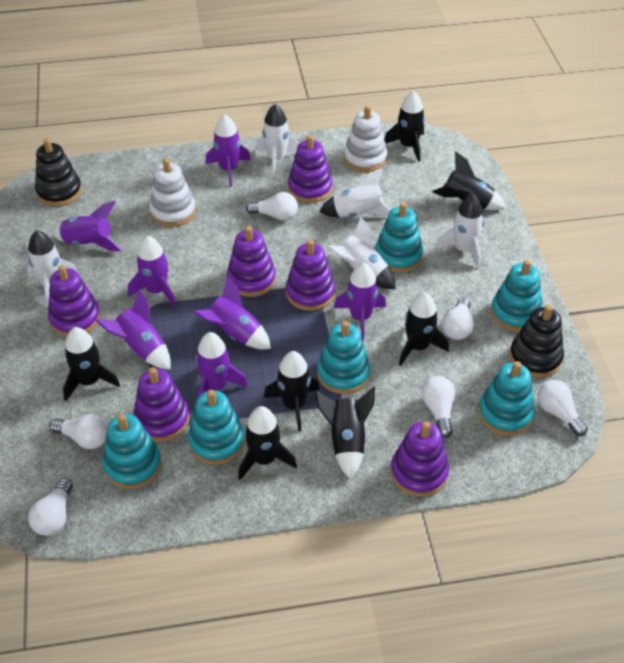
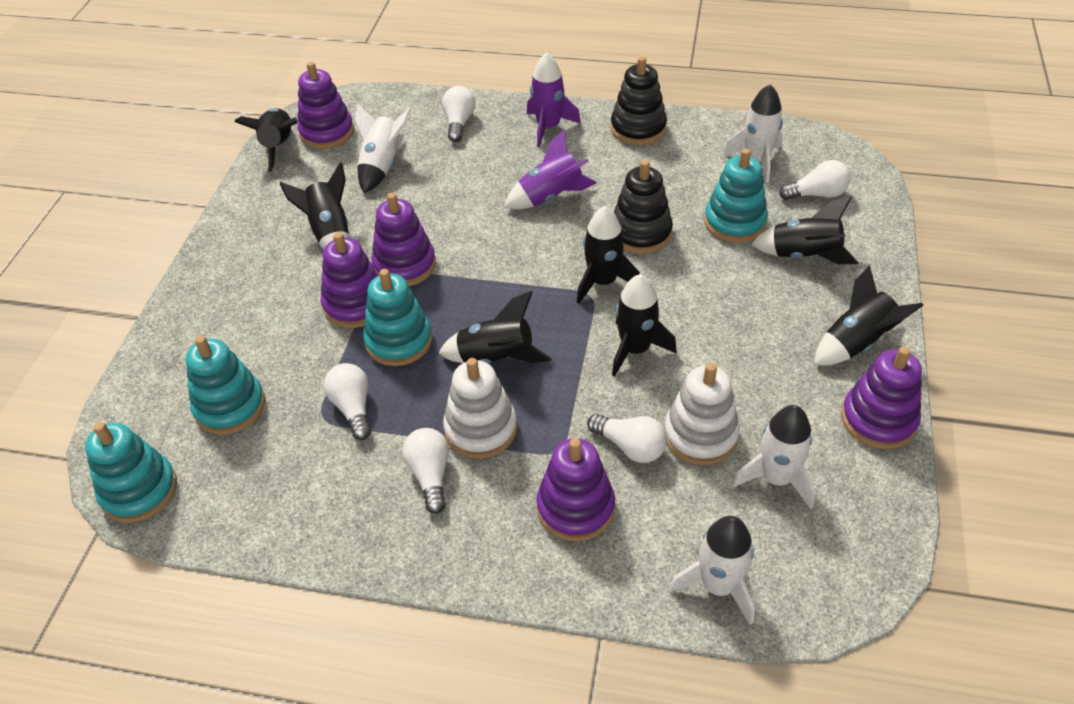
purple rocket: [52,201,122,251] [96,289,171,370] [128,236,176,307] [194,275,271,349] [196,332,248,398] [205,114,251,187] [334,263,386,341] = 7 -> [504,129,597,210] [527,52,581,147] = 2
purple stacking toy: [48,265,100,337] [133,367,189,442] [227,226,276,297] [286,240,335,311] [288,135,333,203] [391,421,449,497] = 6 -> [297,62,354,149] [321,232,379,328] [372,193,436,286] [536,438,615,541] [841,347,922,449] = 5
turquoise stacking toy: [103,414,162,489] [188,390,245,464] [317,321,370,394] [375,202,423,272] [478,361,535,436] [491,260,543,332] = 6 -> [85,422,177,523] [186,336,265,434] [363,269,432,366] [704,149,768,243] = 4
white light bulb: [28,478,73,536] [50,414,108,449] [246,192,298,221] [421,376,455,438] [442,297,474,340] [537,380,588,436] = 6 -> [324,363,371,440] [402,428,449,514] [442,86,476,142] [587,414,667,463] [779,160,851,200] = 5
white rocket: [27,230,79,306] [256,104,299,176] [319,168,391,218] [327,216,396,289] [436,194,484,268] = 5 -> [355,104,412,193] [669,516,755,625] [723,84,783,183] [732,405,815,509] = 4

